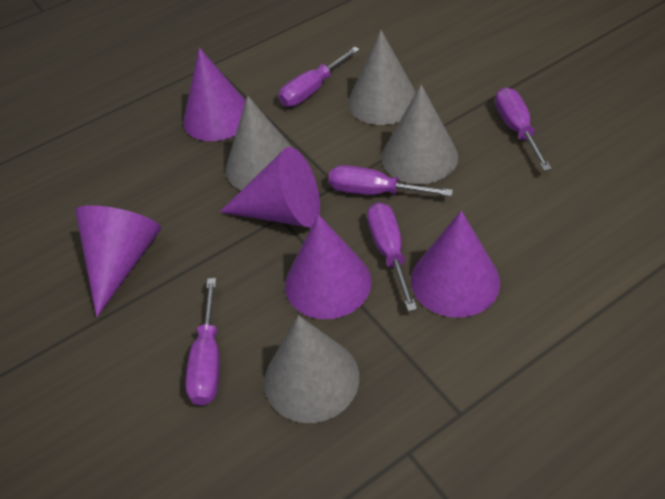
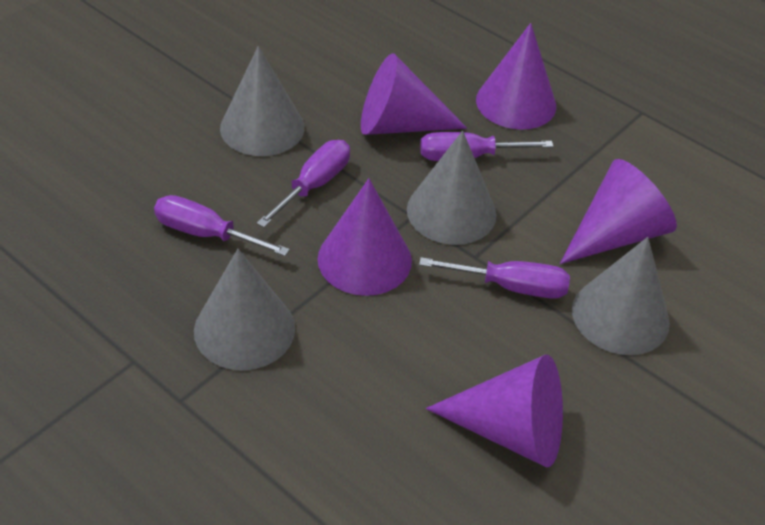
purple screwdriver: [185,278,220,405] [279,47,360,107] [329,165,453,197] [367,202,417,311] [495,88,552,171] = 5 -> [154,195,290,256] [257,140,350,227] [419,257,570,299] [420,132,553,161] = 4

